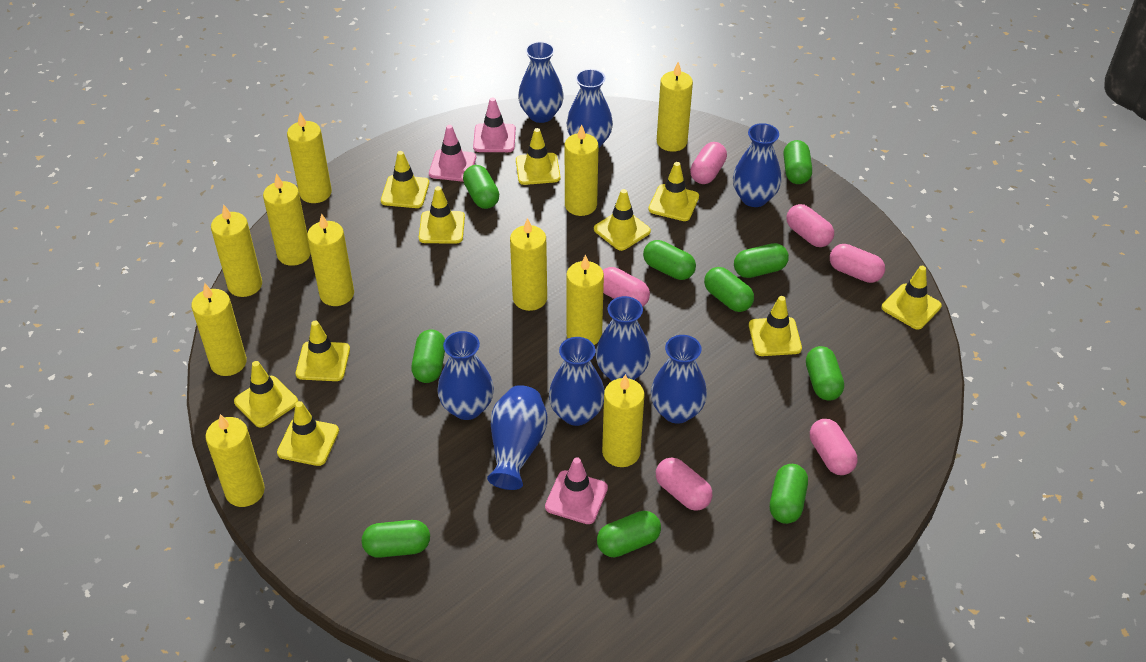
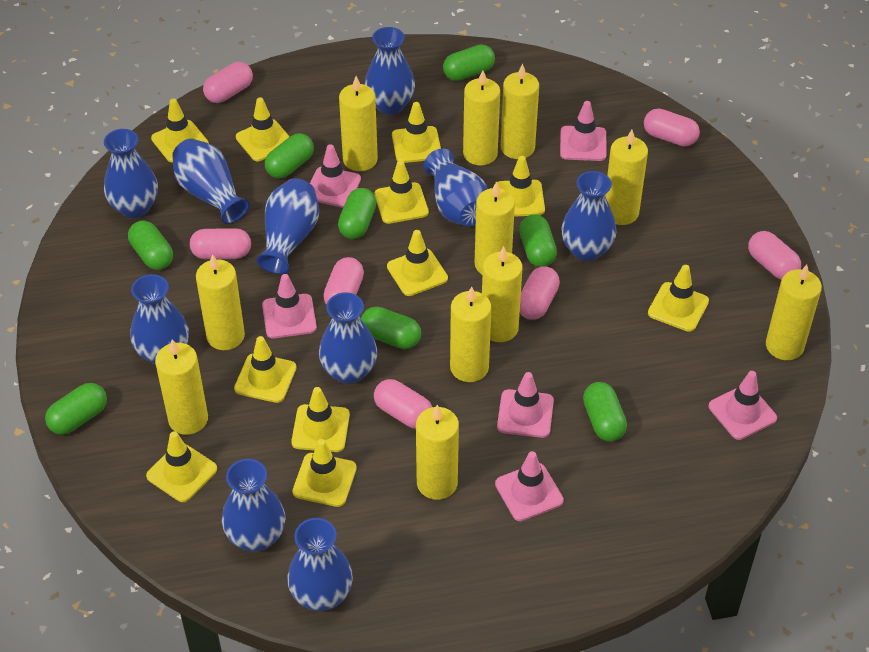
blue vase: [437,331,494,420] [487,385,548,490] [518,42,564,123] [549,337,604,426] [566,69,613,149] [596,296,650,381] [651,335,707,424] [733,123,782,207] = 8 -> [104,129,158,218] [130,274,189,365] [172,139,250,224] [222,459,286,552] [256,178,319,274] [287,518,353,611] [319,292,377,384] [365,27,415,115] [424,149,488,226] [561,171,616,261] = 10
green capsule: [362,520,430,558] [411,329,445,383] [463,165,499,209] [597,511,661,557] [643,240,696,280] [704,267,754,312] [734,243,789,278] [770,464,808,524] [783,140,812,184] [806,346,844,401] = 10 -> [45,383,107,435] [128,220,173,270] [265,133,314,178] [338,188,377,239] [361,307,421,349] [443,44,495,81] [519,214,557,267] [583,382,627,442] = 8
pink capsule: [603,267,650,307] [656,458,713,511] [690,142,727,184] [787,204,834,247] [810,419,857,475] [830,244,885,283] = 6 -> [190,228,251,259] [203,62,253,103] [323,257,364,305] [374,379,432,429] [520,266,560,320] [644,108,700,147] [748,231,801,280] = 7
pink traffic cone: [429,125,476,182] [473,97,516,152] [545,457,608,524] = 3 -> [262,274,317,339] [310,144,361,208] [495,451,564,521] [497,372,554,438] [560,101,607,161] [709,371,777,440] = 6
yellow traffic cone: [234,361,298,428] [277,401,339,466] [296,320,350,381] [381,151,429,208] [419,186,465,243] [516,128,561,185] [594,189,651,251] [648,162,699,221] [749,296,802,356] [882,266,942,329] = 10 -> [146,431,217,502] [151,99,209,163] [234,336,297,403] [236,97,290,161] [291,387,350,452] [292,439,357,507] [374,160,429,224] [387,230,448,296] [392,102,441,163] [497,156,545,217] [648,265,709,332] = 11

